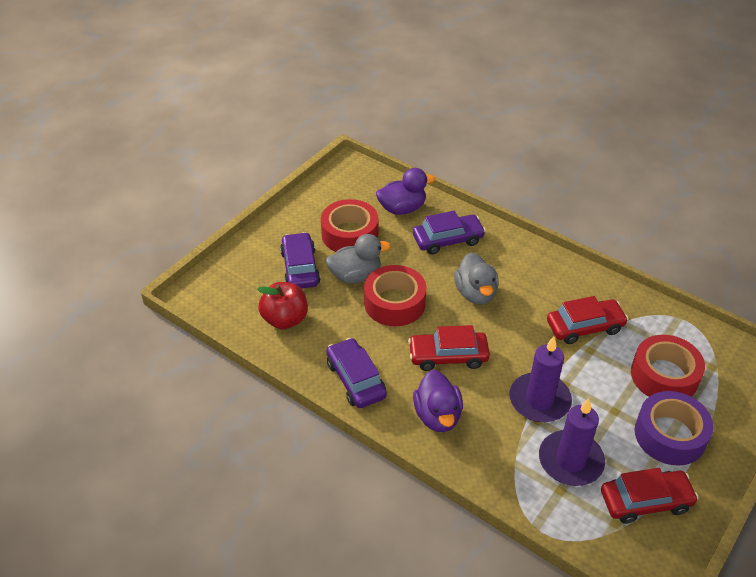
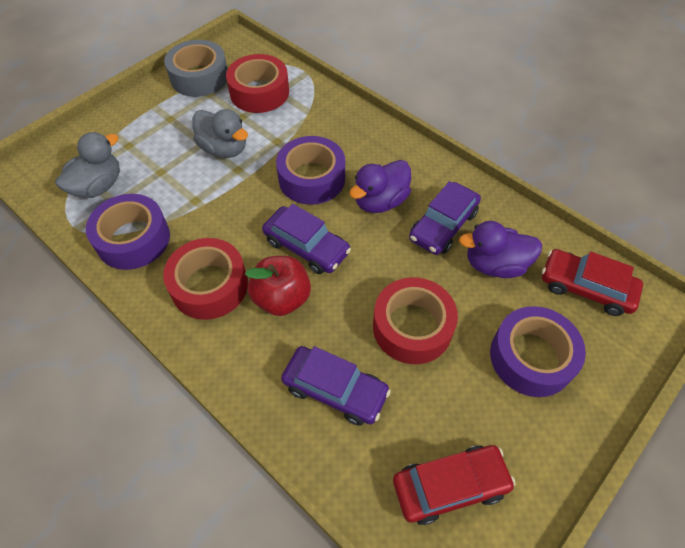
grey tape: none = 0 -> [164,40,228,97] = 1
purple candle: [509,336,572,422] [539,398,605,486] = 2 -> none = 0
purple tape: [635,391,714,466] = 1 -> [86,194,170,270] [276,136,345,205] [490,306,586,397] = 3
red car: [408,325,490,371] [547,296,628,344] [601,468,699,524] = 3 -> [393,445,516,525] [542,249,643,316] = 2

